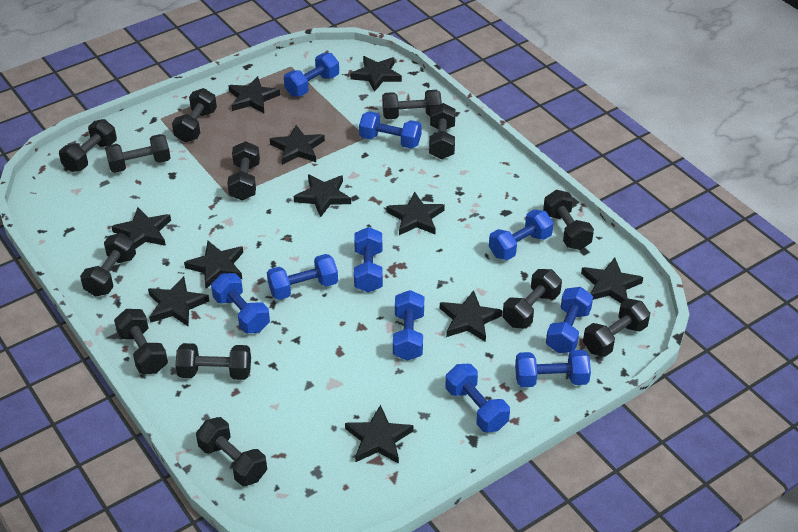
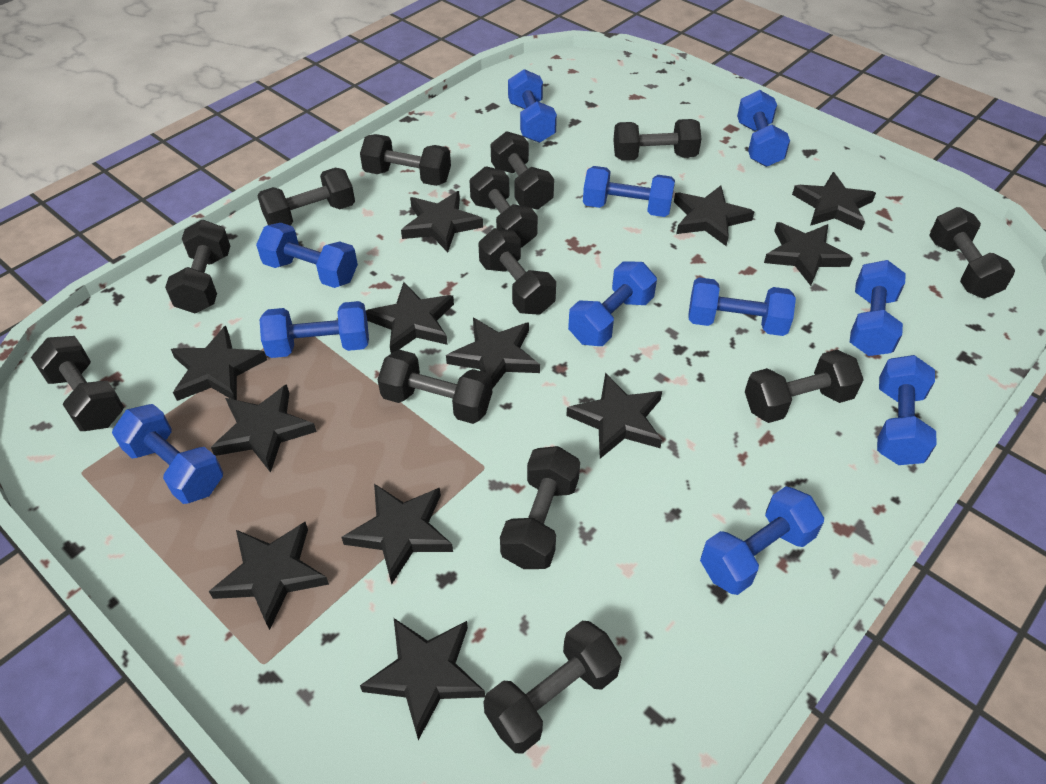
black star: [111,207,171,249] [148,276,209,327] [184,241,243,289] [228,76,280,113] [270,125,325,165] [294,174,351,217] [345,404,414,464] [350,56,402,92] [387,192,445,235] [440,290,502,342] [581,258,643,303] = 11 -> [171,326,267,401] [209,522,329,630] [211,384,317,473] [341,484,453,584] [360,618,485,740] [366,282,454,354] [401,191,483,252] [446,317,540,389] [566,373,662,459] [674,185,754,246] [764,222,853,286] [792,172,876,231] = 12
blue dumbbell: [211,273,270,333] [267,254,338,300] [284,53,339,97] [354,227,383,293] [359,111,422,149] [393,290,424,361] [445,364,510,432] [489,209,553,260] [515,350,591,387] [546,287,593,353] = 10 -> [112,404,223,504] [256,223,358,288] [260,301,369,358] [508,69,557,143] [568,262,657,346] [583,166,675,217] [688,277,796,336] [700,486,824,595] [737,90,790,167] [850,260,906,356] [877,355,937,465] = 11

